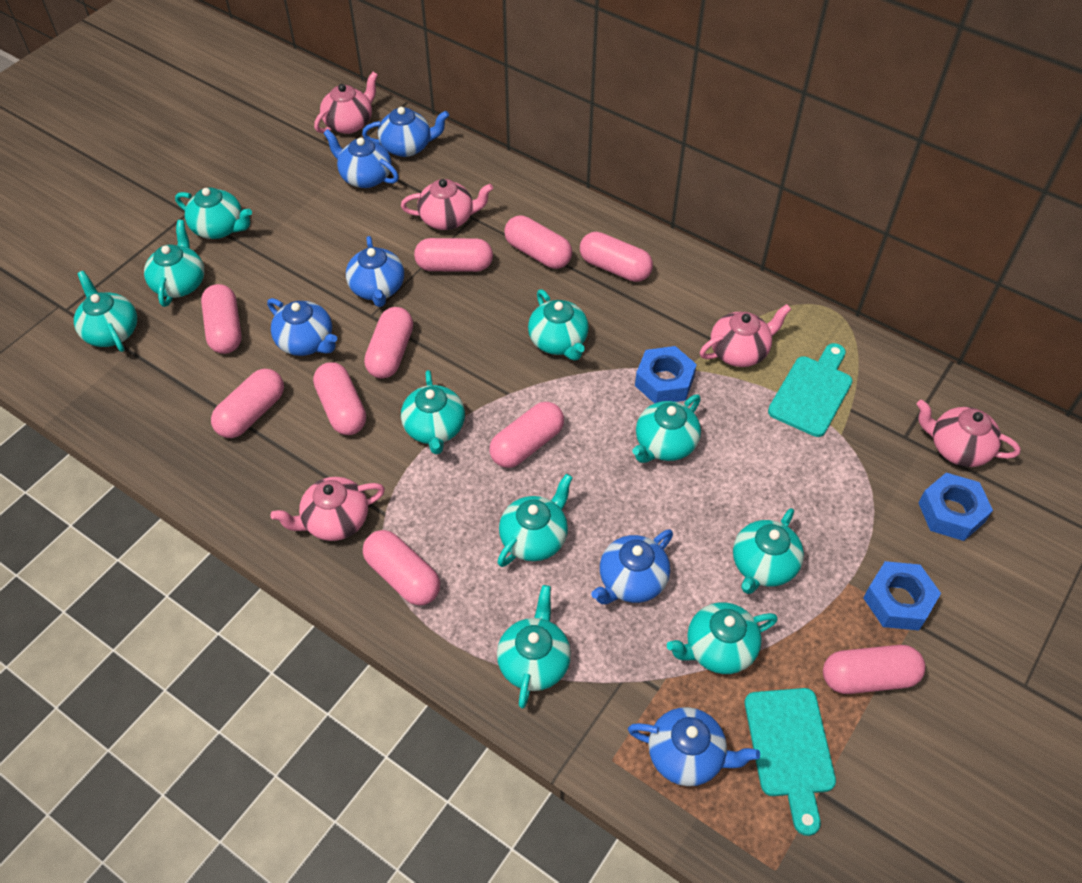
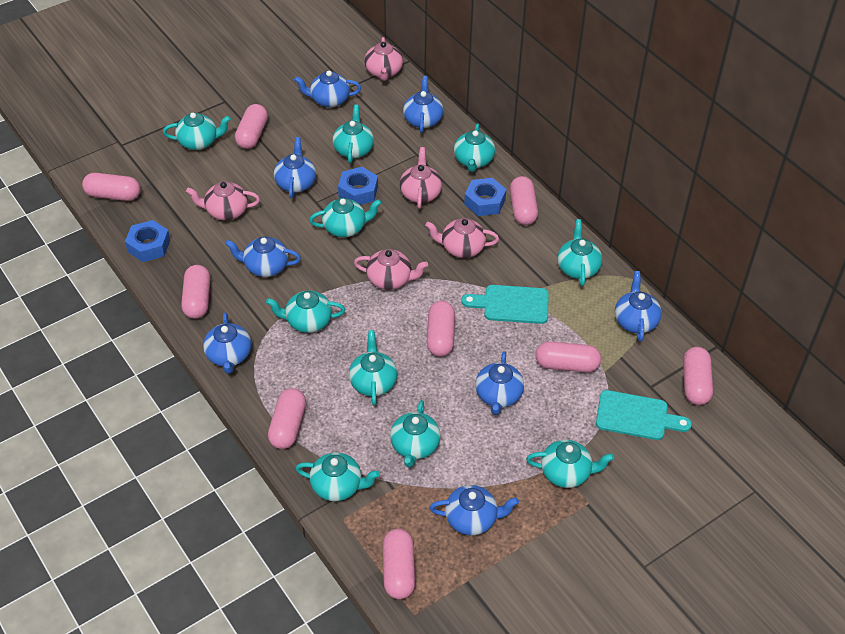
blue teapot: [267,298,337,356] [323,129,399,188] [346,236,404,307] [362,107,449,157] [591,529,673,604] [628,707,760,786] = 6 -> [203,312,251,374] [225,237,301,277] [274,137,316,198] [294,71,361,107] [403,76,443,133] [430,485,519,535] [475,351,524,415] [615,271,662,341] = 8
pink capsule: [201,284,242,354] [211,369,284,438] [313,362,366,435] [363,530,440,606] [364,307,413,379] [414,238,493,272] [489,402,564,468] [504,215,572,269] [580,232,653,282] [823,645,925,694] = 10 -> [82,173,141,201] [181,265,210,319] [235,104,268,149] [268,388,306,449] [383,529,415,599] [427,301,455,357] [510,176,538,225] [535,342,601,372] [683,347,713,405] = 9

